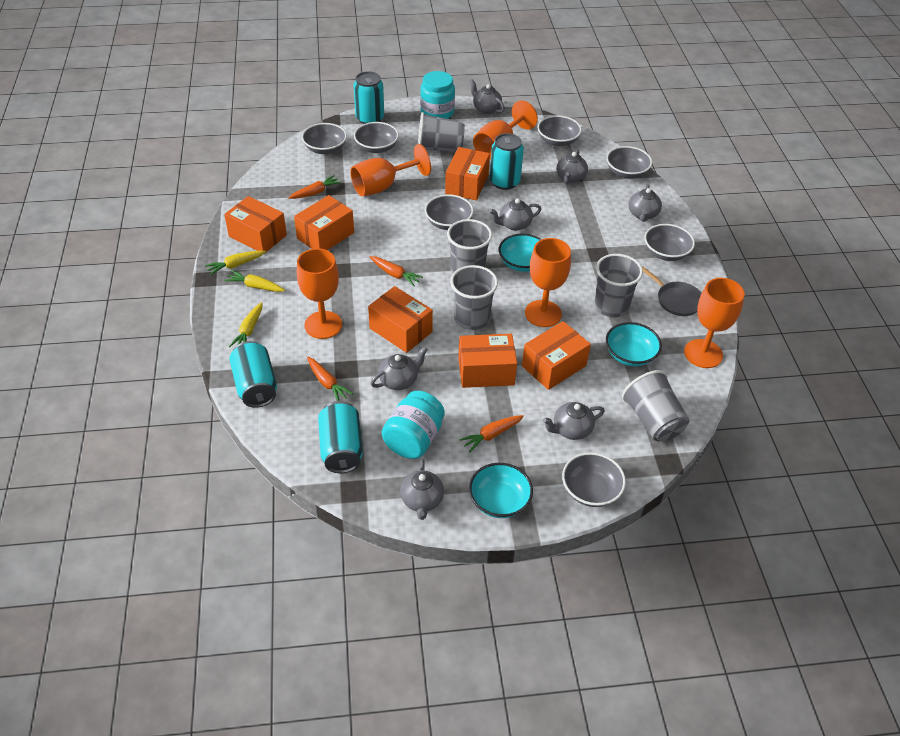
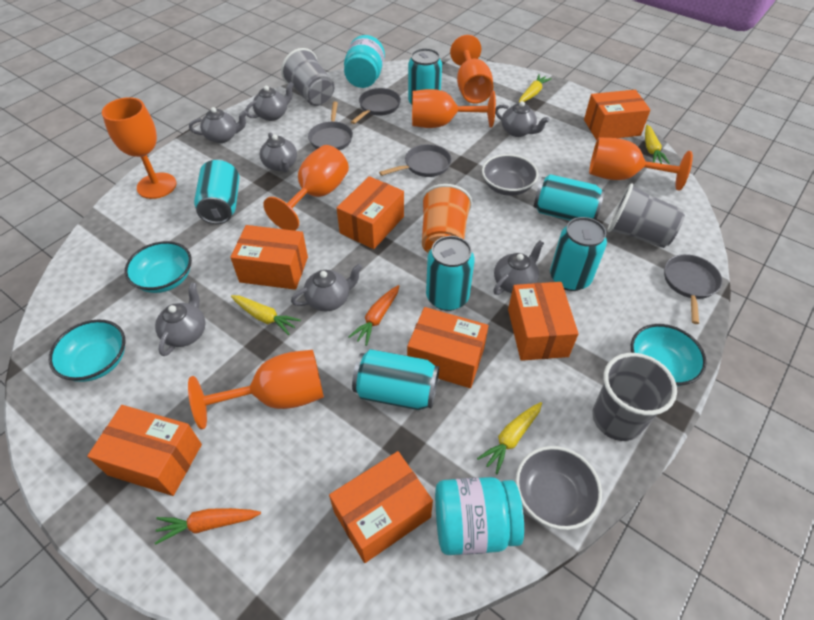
grey bowl: [302,123,347,154] [354,122,399,153] [425,195,474,230] [537,115,582,146] [562,452,626,507] [606,146,652,179] [644,224,695,261] = 7 -> [482,154,538,196] [516,446,602,530] = 2
grey cup: [418,112,465,152] [447,219,492,274] [450,265,498,330] [594,254,643,317] [622,370,689,441] = 5 -> [281,48,334,106] [592,353,677,441] [607,183,685,248] = 3
grey pan: [642,266,702,316] = 1 -> [308,102,353,150] [351,88,401,124] [379,144,452,177] [664,254,722,324] = 4
orange box: [224,196,287,254] [294,195,354,250] [368,286,433,353] [445,147,490,201] [458,334,517,388] [522,321,591,390] = 6 -> [87,405,202,496] [230,225,308,290] [329,451,433,563] [337,176,404,249] [407,307,489,388] [508,282,579,361] [584,90,650,140] = 7
orange carrot: [288,175,342,199] [307,357,353,401] [370,256,423,286] [459,415,524,452] = 4 -> [155,508,261,545] [349,285,399,346] = 2
orange cup: none = 0 -> [421,184,472,253] = 1
orange goblet: [297,248,342,339] [350,144,431,196] [473,100,538,160] [525,238,571,327] [684,278,745,368] = 5 -> [102,97,176,199] [188,350,324,429] [263,145,349,231] [412,89,496,128] [450,35,493,104] [589,137,693,191] = 6
turquoise can: [229,341,277,408] [318,401,363,473] [354,71,384,124] [490,133,524,190] = 4 -> [194,159,239,224] [352,349,439,410] [408,48,442,104] [426,236,475,311] [534,174,605,221] [550,217,607,291] = 6
yellow carrot: [205,251,266,275] [224,270,285,292] [229,302,262,347] = 3 -> [231,295,301,335] [477,402,542,474] [519,74,552,103] [645,125,669,164] = 4

